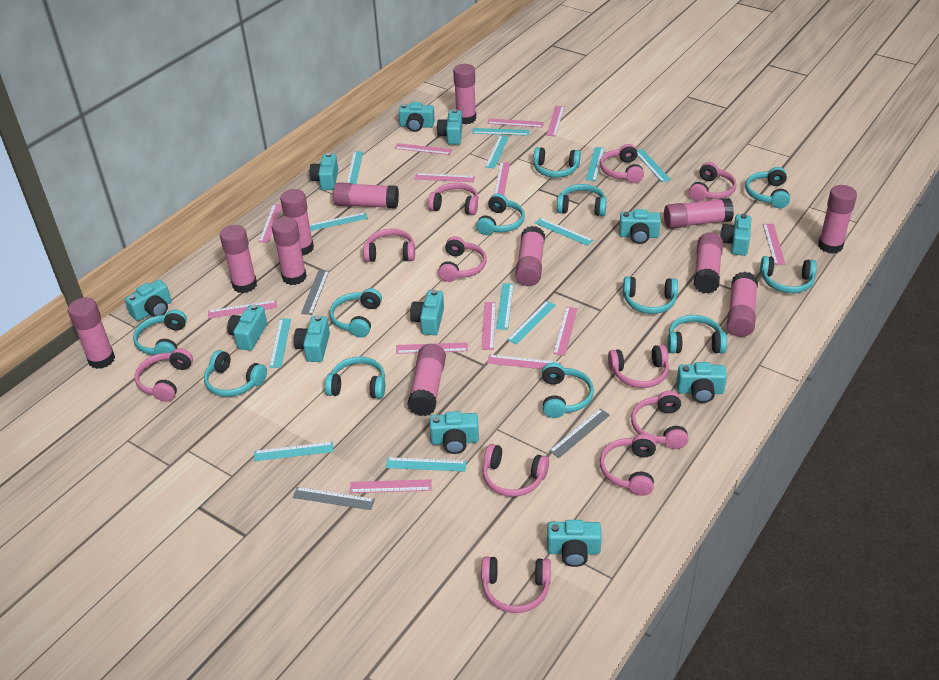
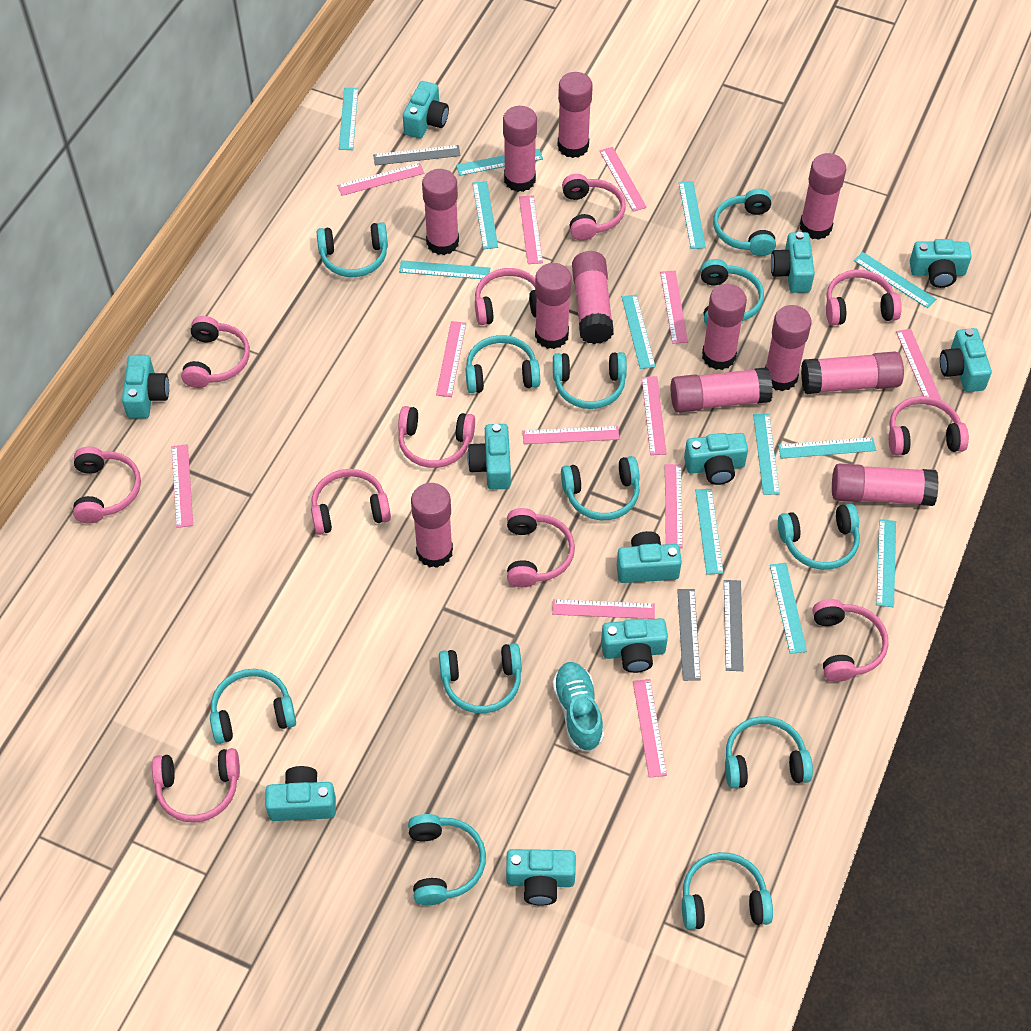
pink ruler: [208,300,277,319] [259,204,282,243] [350,480,432,493] [395,143,452,155] [396,342,468,354] [415,173,475,182] [481,302,496,350] [487,118,544,128] [487,354,561,369] [494,162,510,195] [546,106,565,136] [553,307,578,356] [763,224,785,265] = 13 -> [172,444,193,528] [337,163,424,196] [436,321,466,397] [519,195,543,264] [523,426,619,444] [552,599,655,619] [600,147,647,212] [633,679,667,778] [642,376,667,455] [660,271,688,344] [665,464,683,548] [896,329,942,405] = 12
turquoise camera: [125,279,172,321] [227,304,267,351] [294,315,330,362] [310,153,338,190] [399,102,435,132] [410,290,444,335] [430,411,479,454] [437,109,462,145] [547,520,602,567] [619,209,661,244] [676,362,727,403] [720,214,751,256] = 12 -> [122,355,169,418] [265,766,336,821] [403,81,449,139] [467,424,511,490] [506,849,576,906] [601,618,668,673] [616,531,682,583] [684,433,748,485] [771,232,815,293] [910,239,972,288] [940,328,992,392] = 11
turquoise shoe: none = 0 -> [552,662,604,752] = 1

